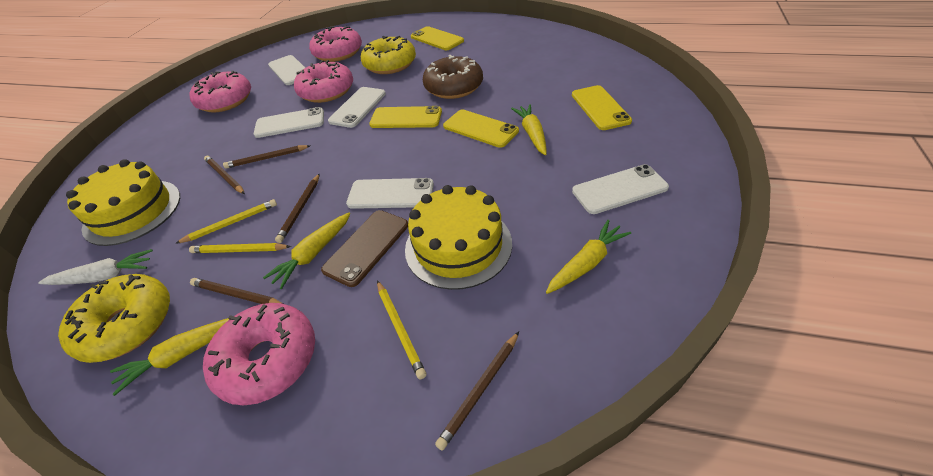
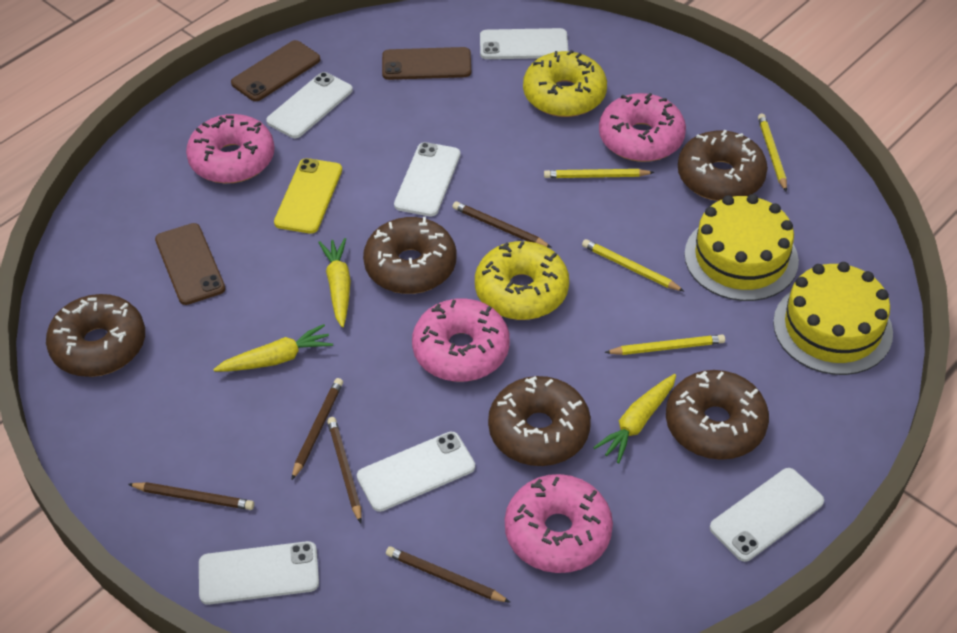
brown donut: [423,55,483,99] = 1 -> [46,294,145,377] [363,217,456,294] [488,376,591,466] [666,370,769,460] [678,130,768,201] = 5
brown phone: [321,210,408,287] = 1 -> [155,223,225,305] [231,40,320,101] [382,47,471,80] = 3
white carrot: [38,249,153,285] = 1 -> none = 0
white phone: [254,107,324,138] [268,55,305,85] [328,87,386,128] [346,178,434,209] [572,164,669,214] = 5 -> [199,541,319,605] [266,72,353,138] [357,432,475,512] [394,142,460,216] [480,28,568,59] [710,468,824,562] = 6
yellow carrot: [110,318,229,396] [263,212,350,289] [511,104,547,155] [546,220,631,294] = 4 -> [213,324,333,372] [318,238,351,327] [593,374,676,463] = 3
yellow pencil: [175,199,277,244] [189,243,291,253] [377,280,426,379] = 3 -> [544,169,655,178] [582,239,684,291] [605,334,725,355] [758,114,787,192] = 4
yellow phone: [369,106,442,128] [411,26,464,50] [443,110,519,148] [572,85,632,130] = 4 -> [274,158,342,234] = 1

